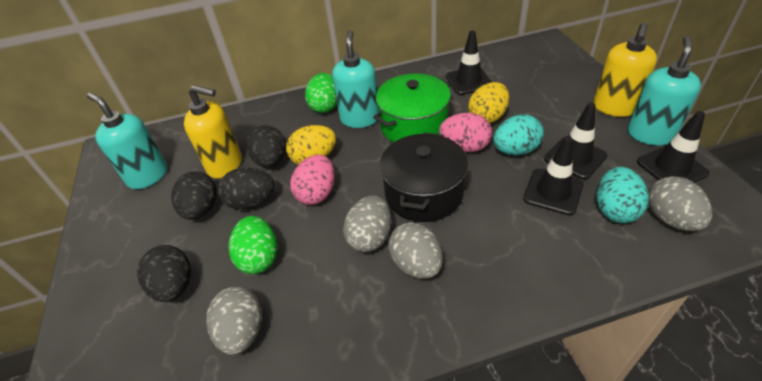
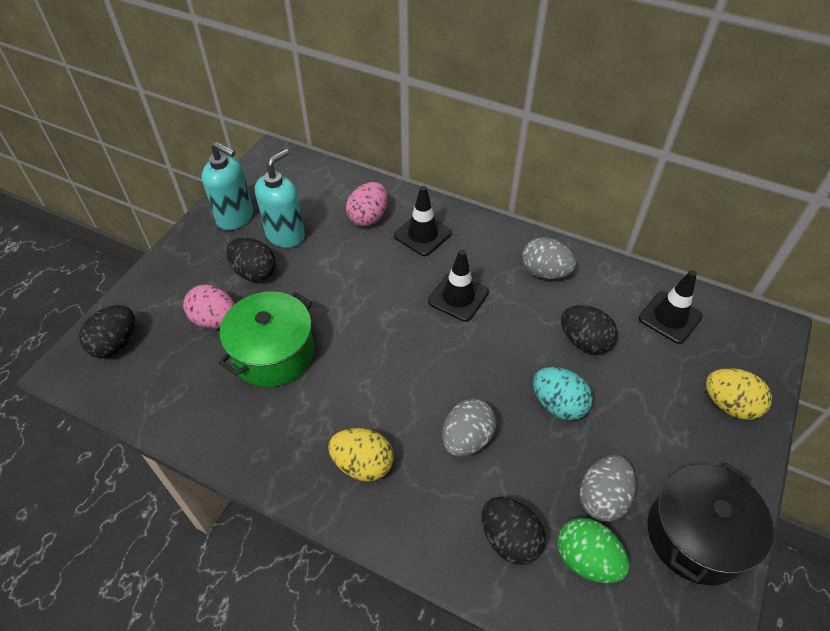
black traffic cone: [446,31,492,95] [523,136,584,215] [544,102,607,179] [637,111,710,183] = 4 -> [394,186,452,256] [428,249,489,322] [639,270,703,344] = 3
green egg: [229,216,277,274] [305,73,337,113] = 2 -> [557,518,629,583] = 1
grey egg: [206,286,262,355] [343,195,391,252] [388,222,443,279] [648,176,713,231] = 4 -> [442,399,496,457] [522,238,576,279] [580,455,636,522] = 3
turquoise egg: [493,114,544,155] [596,167,649,223] = 2 -> [533,367,593,420] = 1
turquoise soap dispenser: [87,93,167,189] [332,30,379,128] [627,36,701,146] = 3 -> [202,142,253,230] [255,149,305,248] = 2
yellow soap dispenser: [184,85,242,179] [593,22,657,117] = 2 -> none = 0

